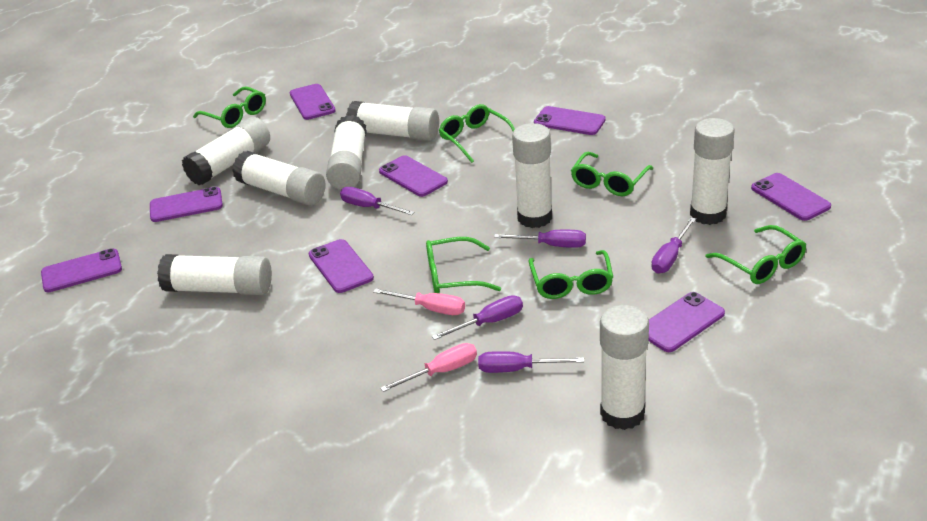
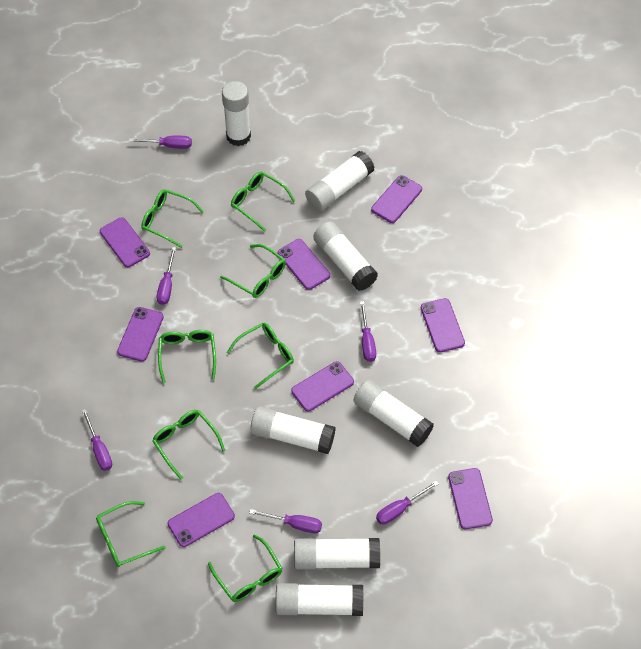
green glasses: [193,86,266,128] [426,237,501,293] [439,104,515,163] [528,250,613,299] [571,152,653,196] [705,225,807,284] = 6 -> [96,501,165,567] [141,189,204,248] [152,410,225,480] [158,330,216,383] [208,534,282,602] [220,244,286,298] [227,323,294,389] [231,171,295,232] = 8
pink screwdriver: [373,288,465,315] [380,343,477,392] = 2 -> none = 0
purple screwdriver: [340,187,415,215] [432,295,523,340] [478,351,584,373] [494,230,586,248] [651,217,696,274] = 5 -> [82,409,112,471] [129,136,192,149] [157,247,176,305] [249,509,322,533] [360,301,376,362] [376,481,439,525] = 6
white glue stick: [157,254,272,295] [182,117,270,185] [232,151,325,206] [326,115,367,190] [346,101,439,141] [512,123,552,228] [600,305,649,430] [690,118,734,225] = 8 -> [222,81,251,146] [250,406,336,454] [276,583,363,616] [294,538,380,570] [305,151,375,211] [313,221,378,291] [353,380,434,447] = 7

